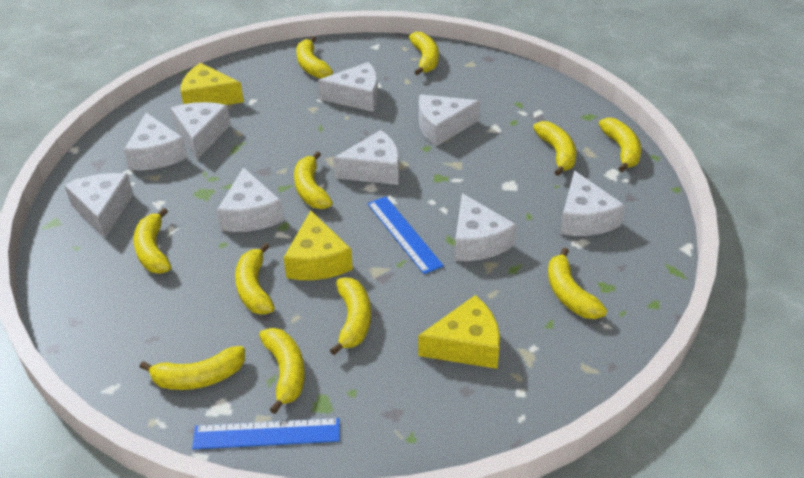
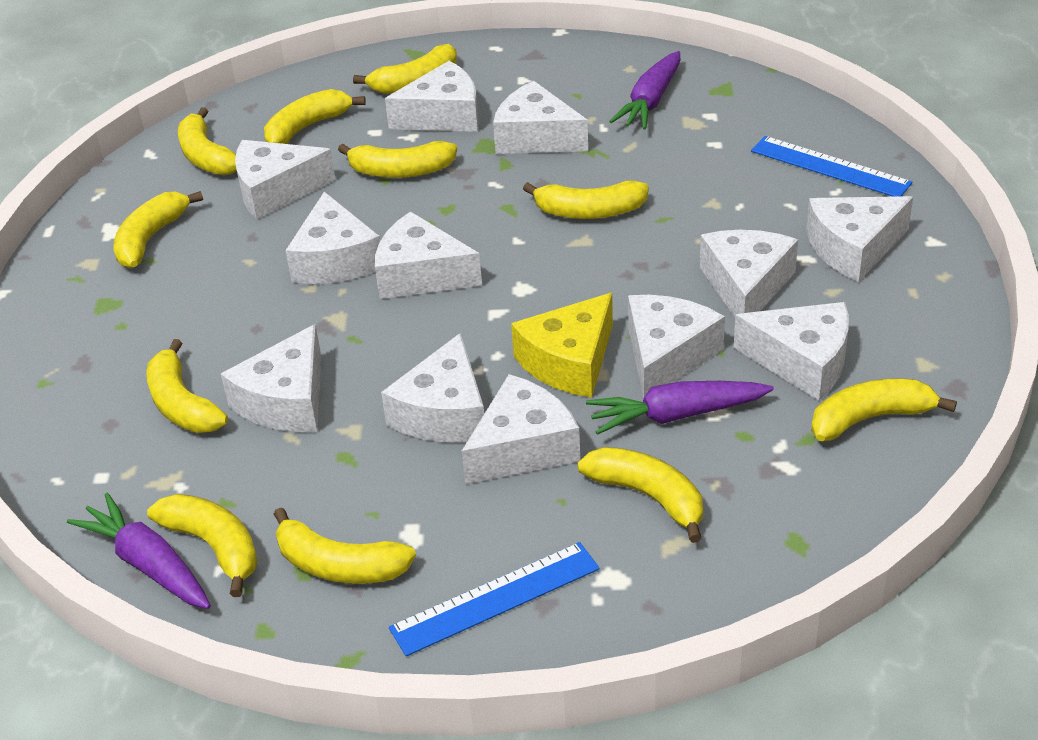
purple carrot: none = 0 -> [67,493,211,609] [586,381,774,435] [609,51,680,130] = 3
white cheese: [64,173,133,238] [124,113,188,170] [171,102,231,159] [217,167,284,232] [318,62,378,112] [333,130,400,185] [419,94,480,146] [454,193,517,261] [560,171,625,236] = 9 -> [221,324,321,432] [235,140,336,219] [285,191,380,284] [375,211,482,299] [381,333,484,442] [385,61,479,132] [462,374,580,484] [493,81,588,154] [628,295,725,399] [700,230,798,317] [734,302,849,401] [806,196,913,282] = 12
yellow cheese: [181,63,244,105] [284,211,353,280] [418,295,500,369] = 3 -> [511,293,613,398] = 1

